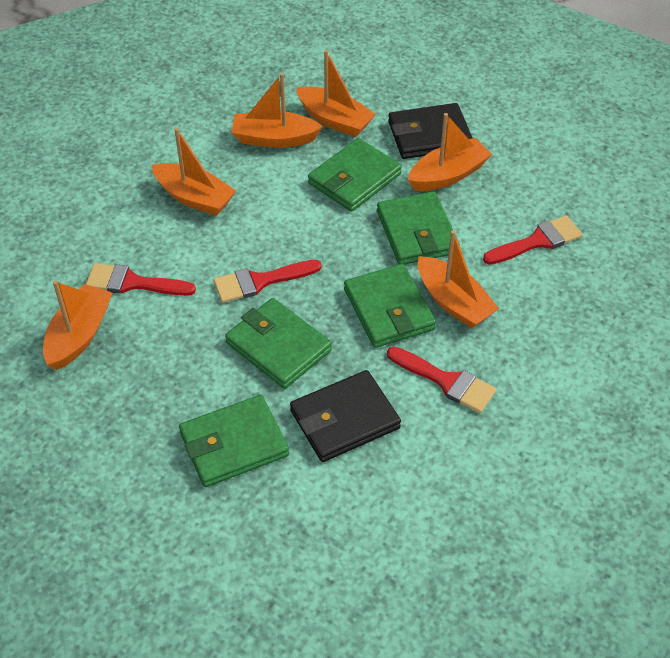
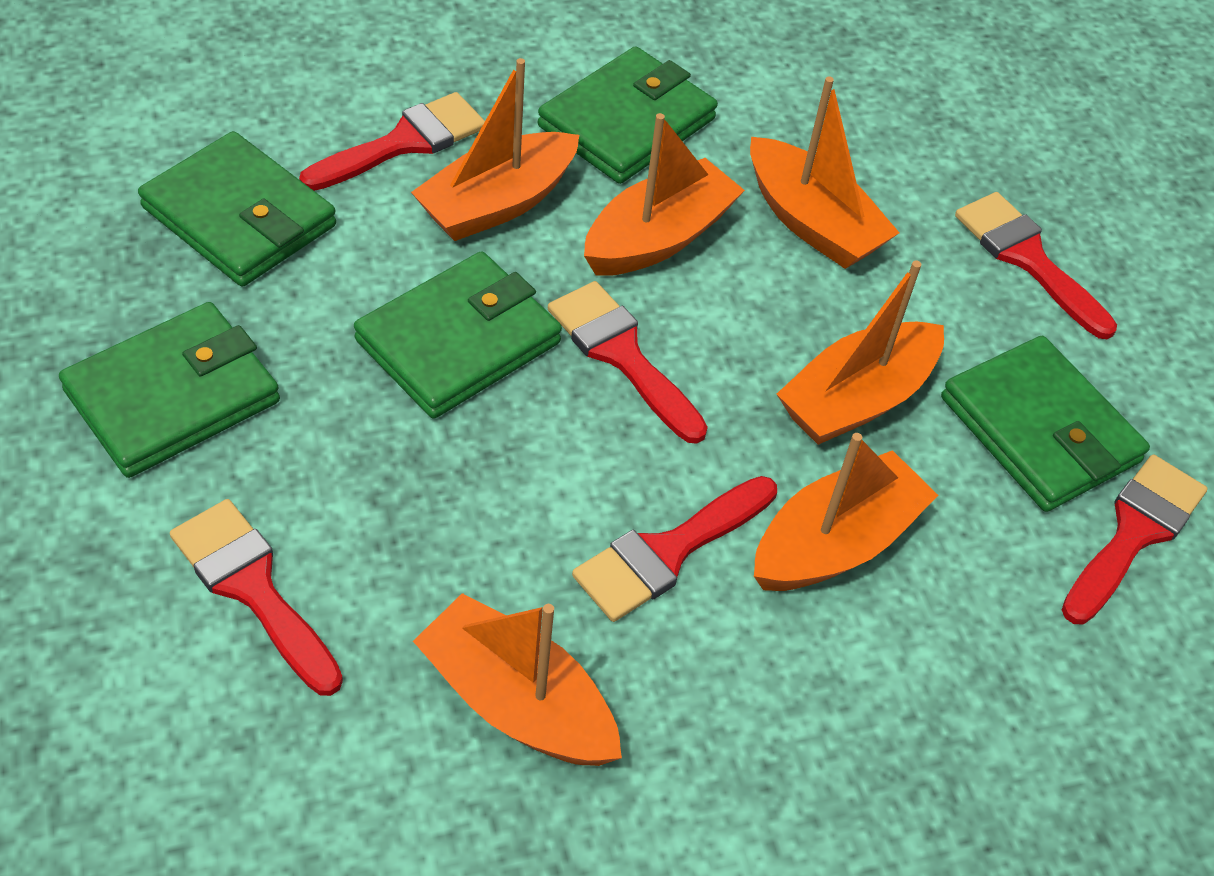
black wallet: [290,370,401,462] [388,103,472,159] = 2 -> none = 0
red brush: [86,263,196,296] [214,260,322,303] [387,347,496,413] [483,215,582,265] = 4 -> [170,499,343,696] [299,92,485,191] [548,281,708,444] [572,476,777,622] [955,192,1117,339] [1062,455,1208,624] = 6

